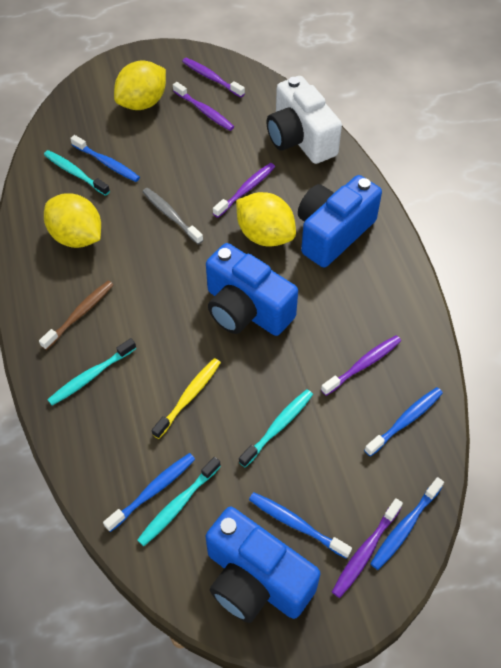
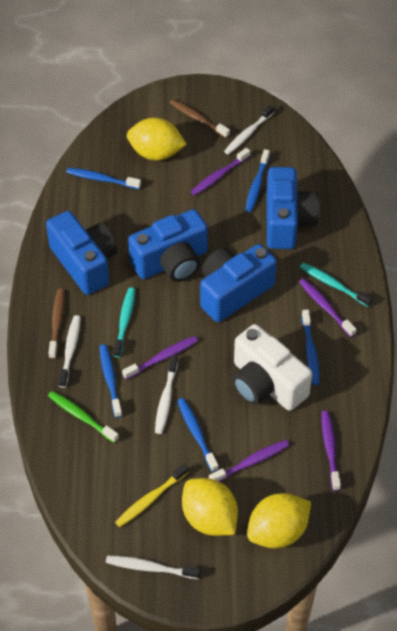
blue camera: [206,243,298,336] [206,507,321,623] [298,175,382,268] = 3 -> [46,211,117,295] [128,209,208,282] [200,244,277,322] [267,167,319,249] = 4
brown toothbrush: [39,281,113,350] = 1 -> [48,288,65,359] [170,99,230,138] = 2
green toothbrush: none = 0 -> [48,391,119,443] = 1
grey toothbrush: [142,188,203,244] = 1 -> none = 0
turquoise toothbrush: [44,150,110,196] [47,338,136,406] [137,457,221,546] [239,389,313,467] = 4 -> [113,287,135,357] [300,263,373,307] = 2
white toothbrush: none = 0 -> [58,315,81,388] [106,556,200,579] [155,355,178,434] [224,104,275,155] = 4

